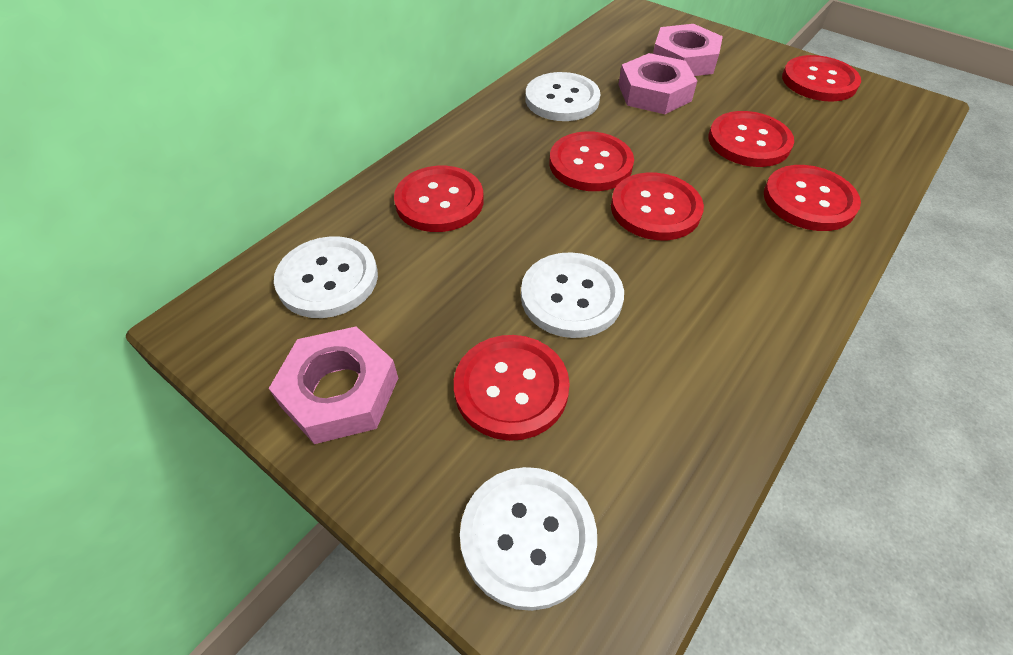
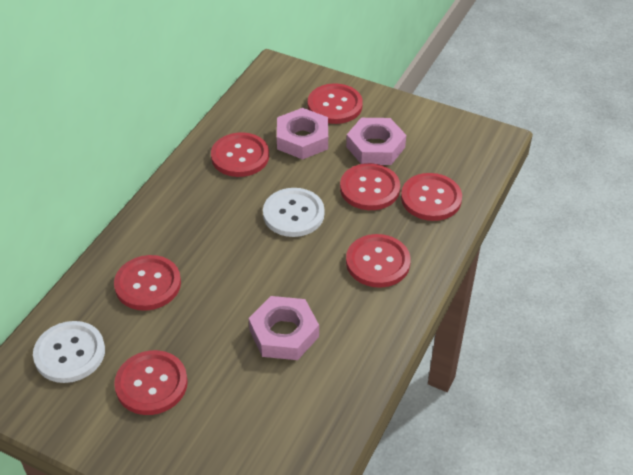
white button: [274,236,378,318] [460,467,597,611] [521,252,624,338] [525,72,600,121] = 4 -> [33,321,105,383] [263,188,324,237] = 2

